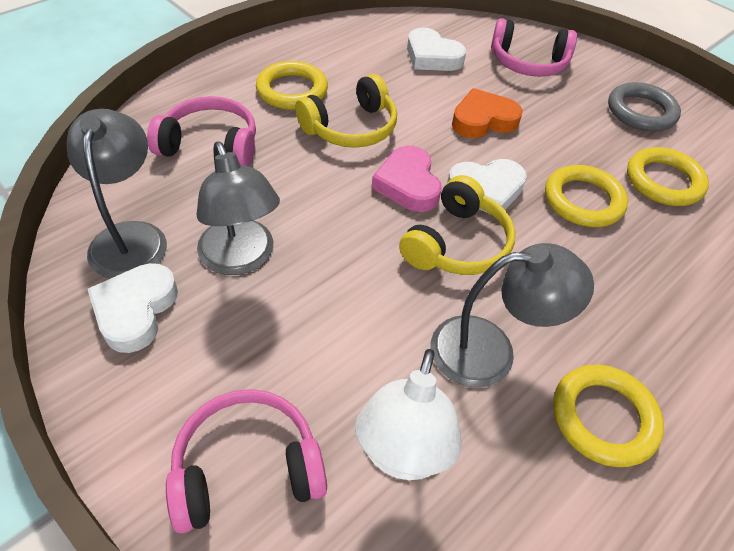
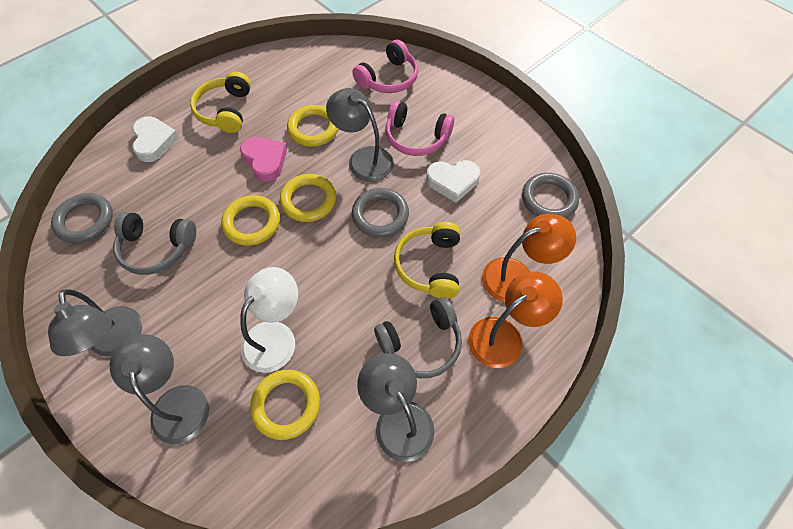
grey headphones: none = 0 -> [113,212,196,275] [374,297,462,378] = 2
grey lamp: [67,109,167,279] [196,141,280,275] [431,243,594,388] = 3 -> [48,289,142,357] [110,334,209,444] [326,88,394,182] [357,353,434,462] = 4
grey ring: [608,82,681,131] = 1 -> [51,193,113,243] [352,188,409,238] [522,173,579,218] = 3
orange heart: [452,88,523,138] = 1 -> none = 0
orange lamp: none = 0 -> [468,272,563,368] [482,214,576,302] = 2
pink headphones: [147,96,256,167] [166,389,327,533] [491,18,577,77] = 3 -> [352,39,418,93] [386,100,454,156] = 2
white heart: [88,263,178,353] [407,28,466,71] [447,159,527,214] = 3 -> [132,116,179,162] [426,160,480,203] = 2

